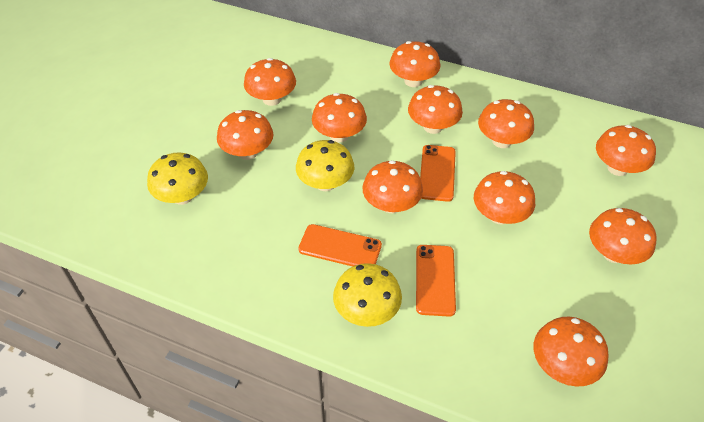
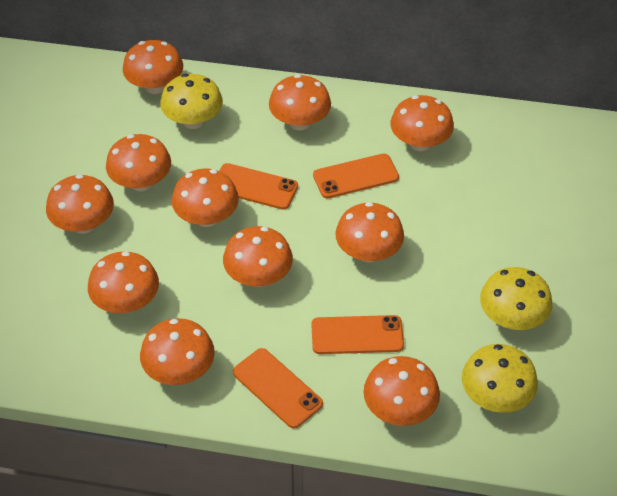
orange phone: [298,224,382,267] [416,245,456,317] [420,145,456,202] = 3 -> [219,163,298,210] [233,348,323,428] [311,315,404,354] [313,154,399,198] = 4

